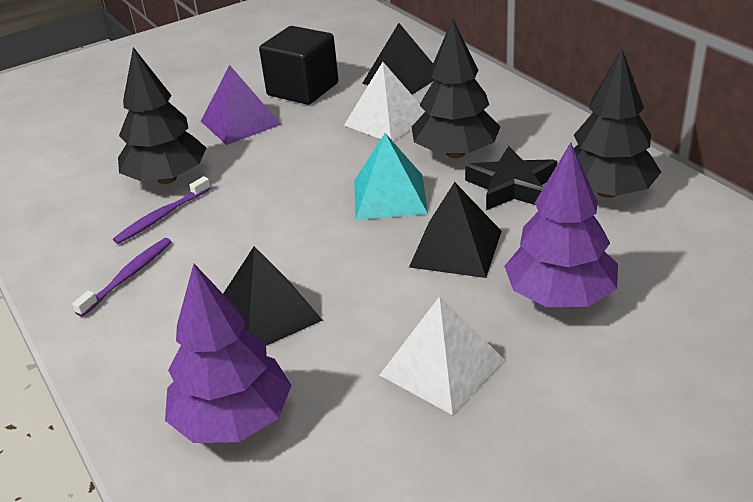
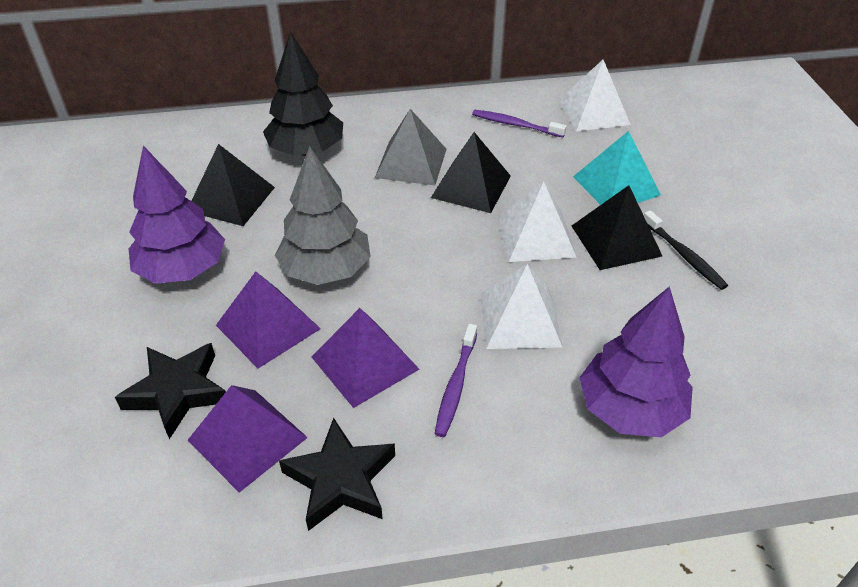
black cube: [259,26,339,105] = 1 -> none = 0
black star: [465,146,558,210] = 1 -> [115,343,226,439] [279,418,395,531] = 2
black toothbrush: none = 0 -> [644,210,728,290] = 1
black tree: [118,47,206,184] [412,19,501,158] [574,49,661,198] = 3 -> [263,32,343,156] = 1
grey pyramid: none = 0 -> [375,109,446,185] = 1
grey tree: none = 0 -> [275,146,371,285] = 1
purple pyramid: [201,65,282,145] = 1 -> [188,385,308,493] [216,271,321,369] [312,308,419,408] = 3
white pyramid: [344,62,426,142] [380,296,505,415] = 2 -> [480,264,563,349] [498,181,577,262] [558,60,631,131] = 3

